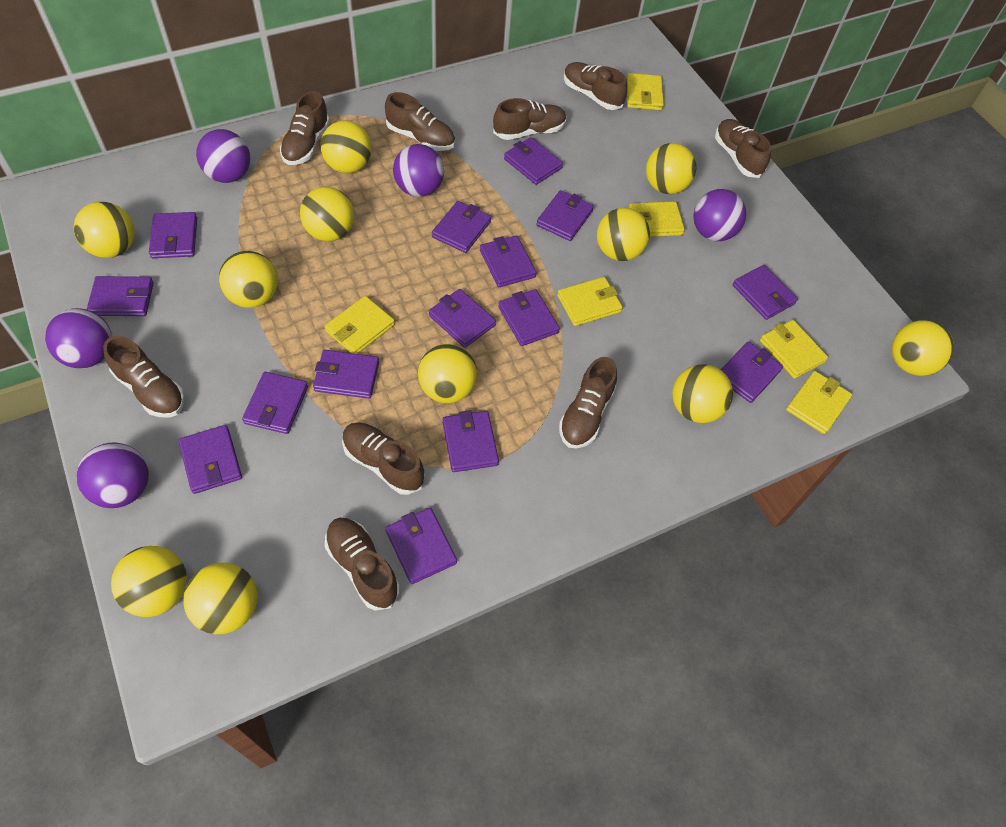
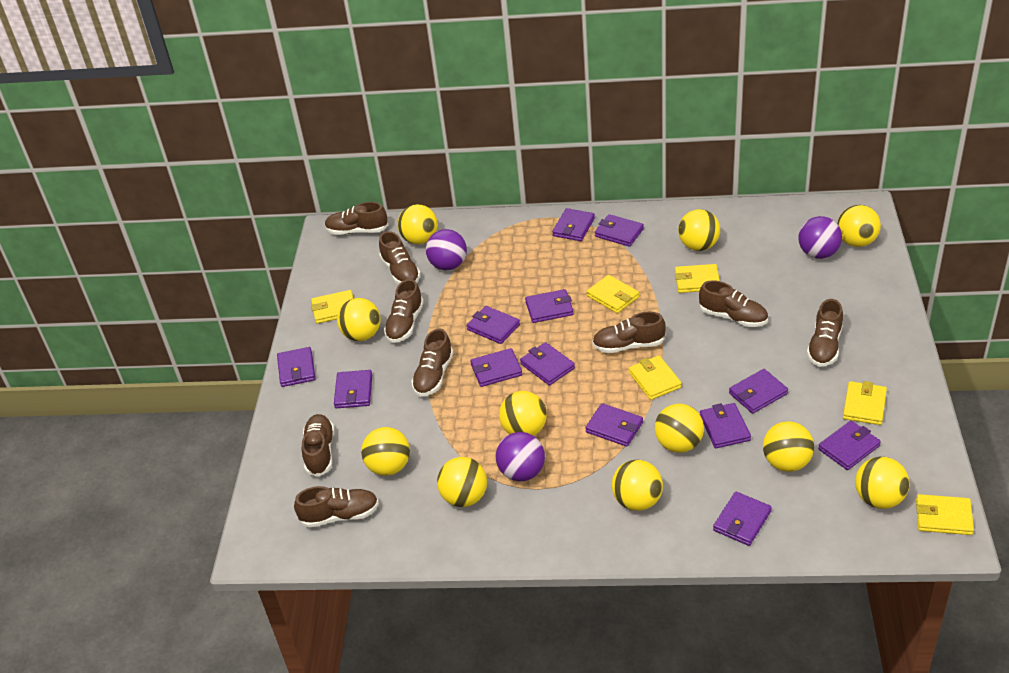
purple ball: [45,308,112,368] [76,442,149,508] [196,129,250,183] [393,144,444,197] [693,189,746,241] = 5 -> [426,229,467,270] [496,432,545,481] [798,216,842,259] = 3
purple wallet: [87,276,154,316] [149,212,197,258] [178,425,242,494] [242,372,308,434] [313,350,379,399] [385,508,457,584] [429,289,496,348] [432,201,491,253] [442,410,499,472] [480,235,536,287] [498,289,560,346] [504,137,563,185] [537,190,594,241] [721,342,783,403] [733,265,798,320] = 15 -> [277,347,315,387] [334,370,372,408] [467,306,520,344] [470,348,522,387] [520,342,575,385] [525,289,574,323] [552,208,595,241] [585,403,643,447] [595,214,644,247] [700,403,751,448] [713,492,772,546] [729,369,788,414] [818,421,881,470] = 13

